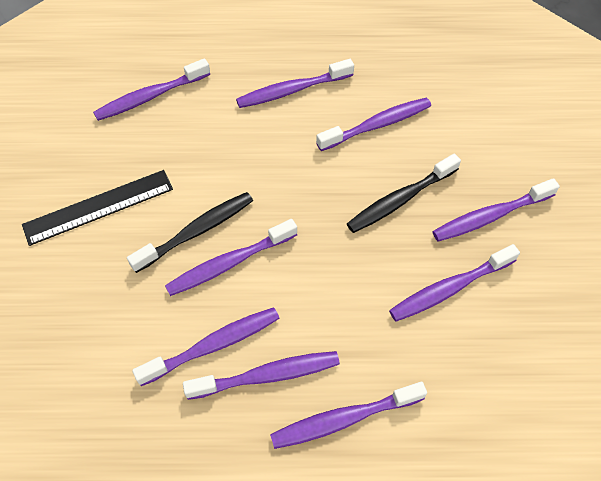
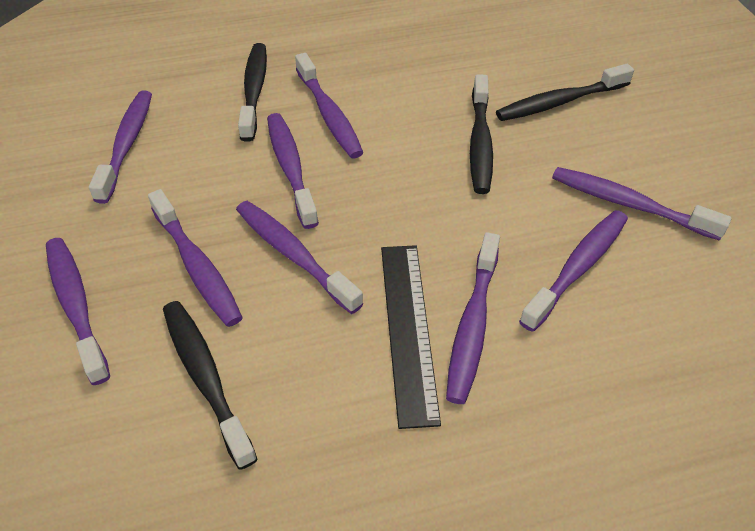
black toothbrush: [127,192,253,273] [347,154,461,233] = 2 -> [163,301,258,470] [238,43,267,142] [470,74,493,194] [496,64,634,121] = 4

